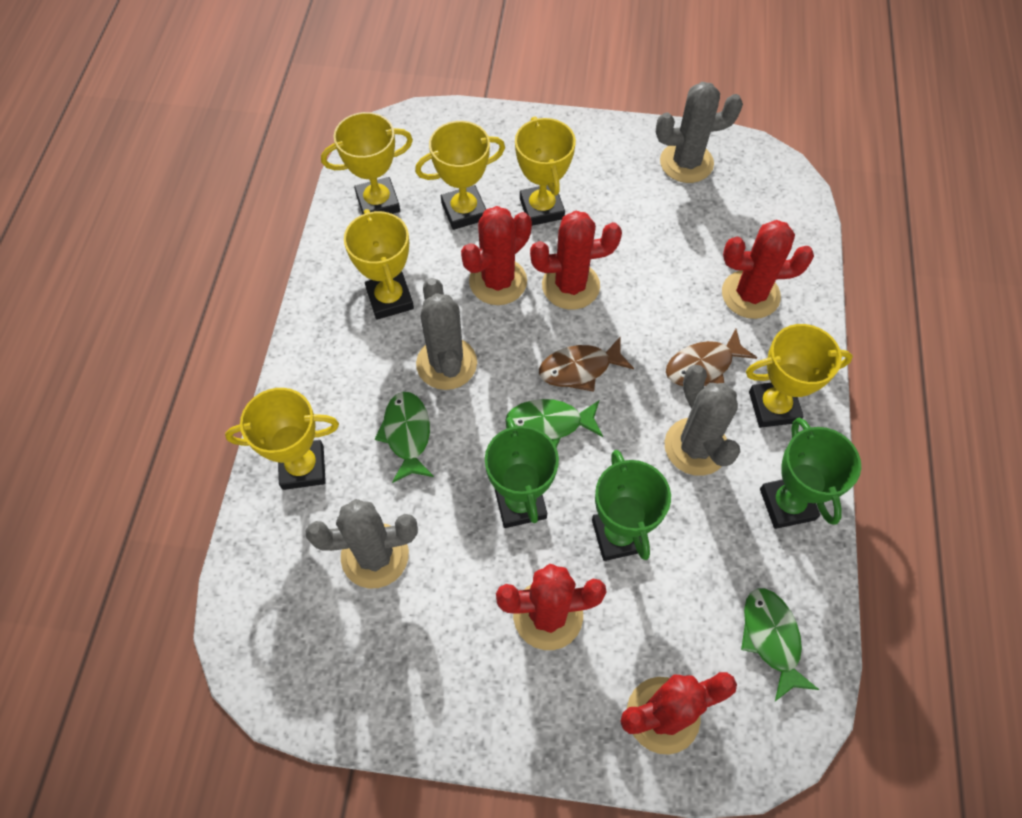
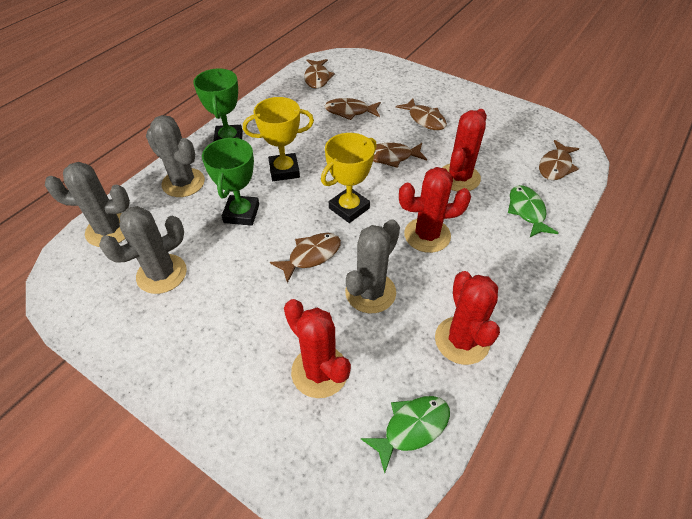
brown fish: [539,336,634,392] [666,329,757,386] = 2 -> [270,233,341,283] [304,59,335,88] [325,98,381,120] [373,143,427,168] [396,98,447,130] [539,140,579,180] = 6
green fish: [375,392,434,483] [505,399,603,448] [741,588,819,701] = 3 -> [361,396,450,473] [508,185,558,237] = 2
green trophy: [485,417,559,528] [592,450,671,561] [760,418,861,529] = 3 -> [193,69,243,142] [202,137,259,226] = 2
red cactus: [461,206,532,305] [496,564,606,650] [530,210,622,310] [620,672,737,755] [722,220,814,319] = 5 -> [284,299,351,398] [399,167,471,253] [435,271,500,365] [442,109,487,191] = 4
yellow trophy: [225,388,339,490] [321,112,413,214] [344,209,414,320] [415,121,505,230] [515,116,576,226] [746,324,853,428] = 6 -> [243,97,314,181] [321,133,377,223] = 2

